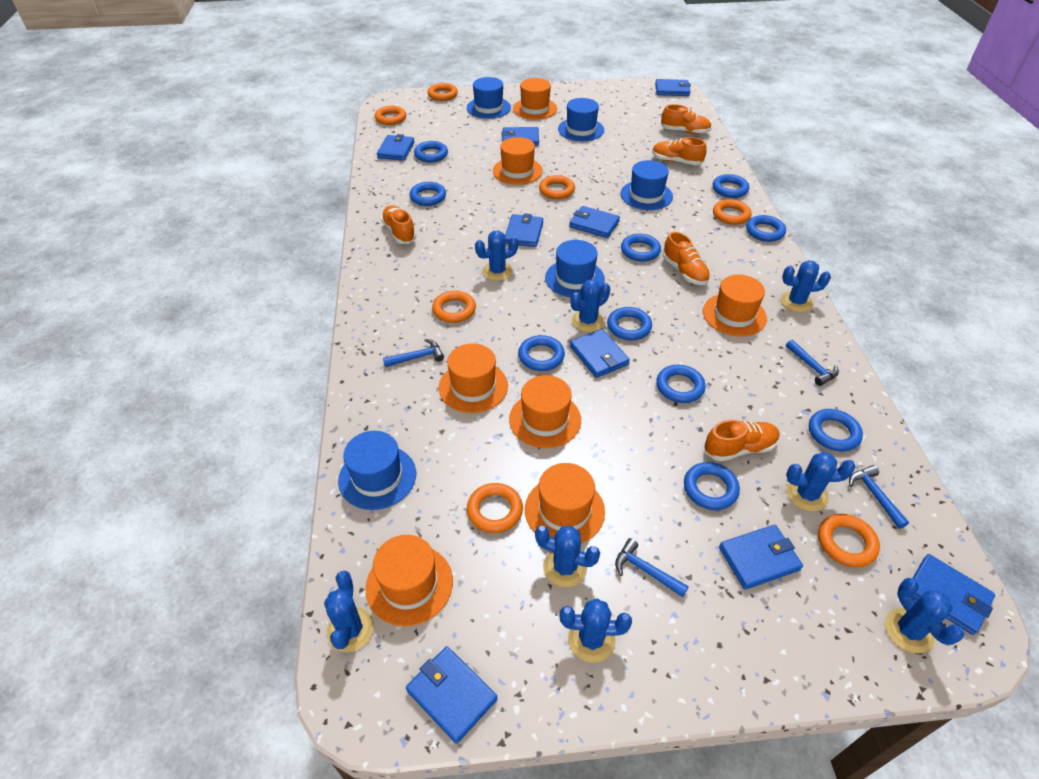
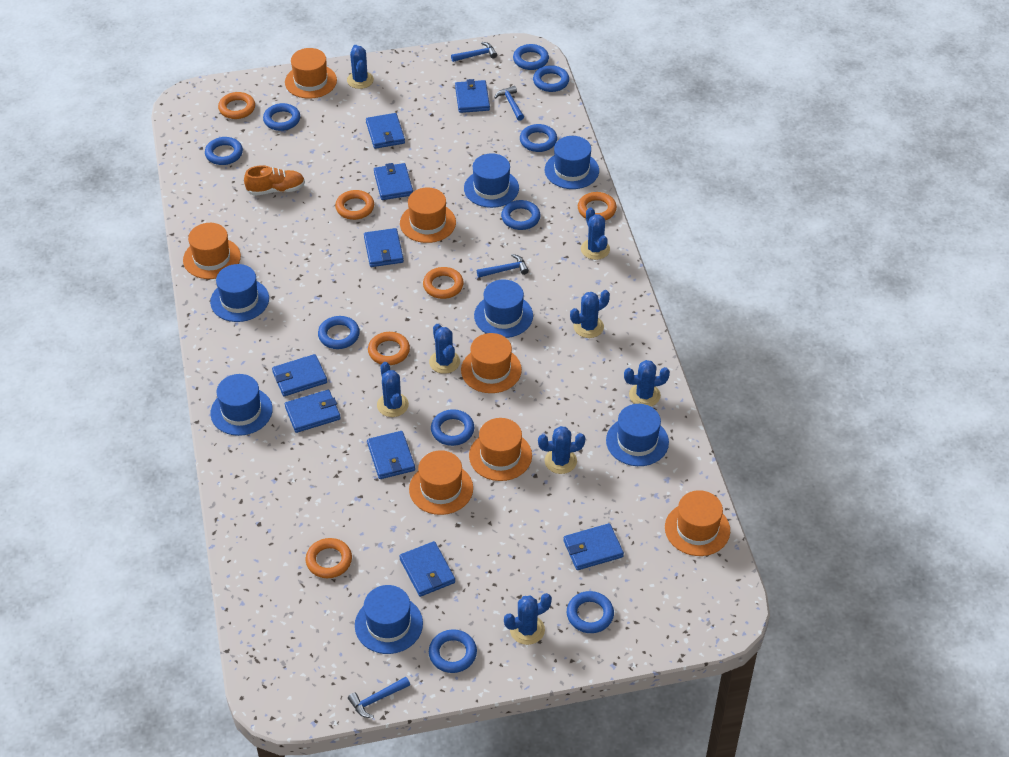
blue hat: [338,431,416,510] [467,77,511,119] [545,240,605,298] [558,98,604,141] [620,160,673,210] = 5 -> [210,264,269,322] [210,374,273,436] [355,585,423,654] [464,153,519,208] [474,279,533,338] [545,136,599,189] [606,404,669,466] = 7
orange ring: [375,106,406,125] [427,83,458,101] [432,291,476,323] [467,483,523,533] [539,175,575,199] [713,199,751,225] [818,514,880,567] = 7 -> [218,92,255,119] [306,538,352,578] [335,190,374,220] [368,332,410,365] [423,267,464,299] [578,192,617,220] = 6
orange shoe: [381,205,416,244] [652,137,707,165] [661,104,712,134] [663,232,710,285] [705,420,780,462] = 5 -> [244,165,305,196] = 1

